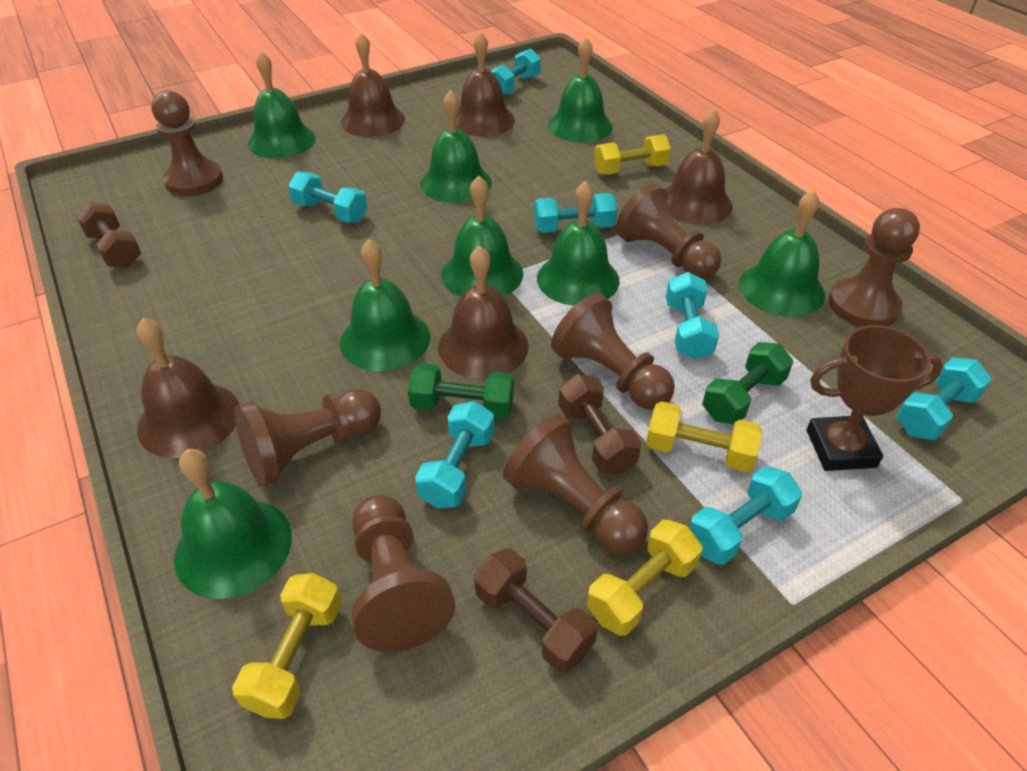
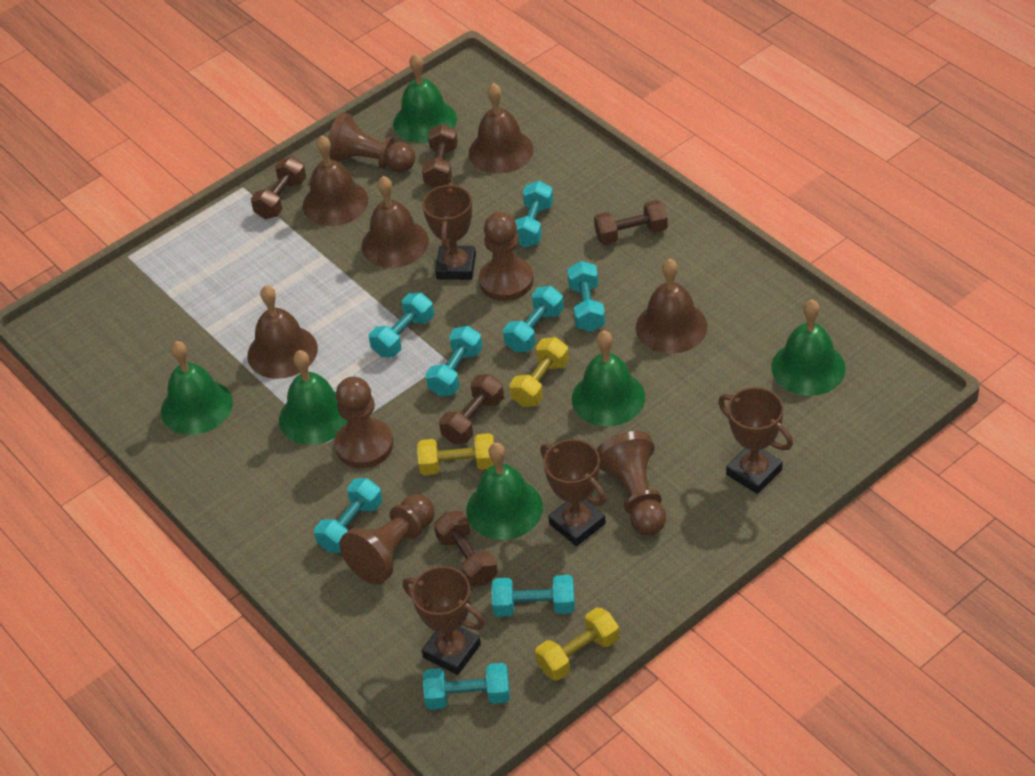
brown dumbbell: [76,202,142,268] [474,549,598,673] [558,374,641,474] = 3 -> [251,156,306,219] [422,124,458,188] [434,511,498,587] [439,374,504,444] [594,200,668,245] = 5
brown pawn: [151,91,223,196] [234,389,381,487] [351,494,455,652] [503,414,648,554] [551,293,675,410] [616,183,721,279] [828,208,920,327] = 7 -> [328,112,415,172] [335,377,394,468] [340,494,435,585] [479,212,534,301] [596,431,666,535] = 5
brown trophy: [807,325,943,471] = 1 -> [403,566,485,675] [422,183,476,280] [540,439,606,546] [718,387,793,494] = 4
green bell: [174,449,292,599] [248,51,316,158] [340,239,430,371] [420,90,492,203] [441,176,523,297] [537,180,620,306] [548,37,613,142] [739,190,825,317] = 8 -> [161,341,233,435] [279,350,348,445] [393,54,457,143] [466,443,543,540] [572,331,645,426] [771,299,845,396] = 6
green dumbbell: [408,363,514,419] [703,342,793,424] = 2 -> none = 0
turquoise dumbbell: [288,172,367,223] [415,401,494,508] [490,48,541,95] [534,193,617,233] [666,272,719,360] [689,466,802,565] [896,357,992,440] = 7 -> [314,478,382,553] [369,293,434,357] [423,663,510,710] [426,326,483,396] [491,575,575,617] [503,286,564,352] [515,181,553,248] [567,261,605,332] = 8
yellow dumbbell: [232,573,342,719] [587,520,702,636] [594,134,671,175] [646,401,762,472] = 4 -> [417,433,494,476] [509,337,569,407] [535,607,619,681] = 3

